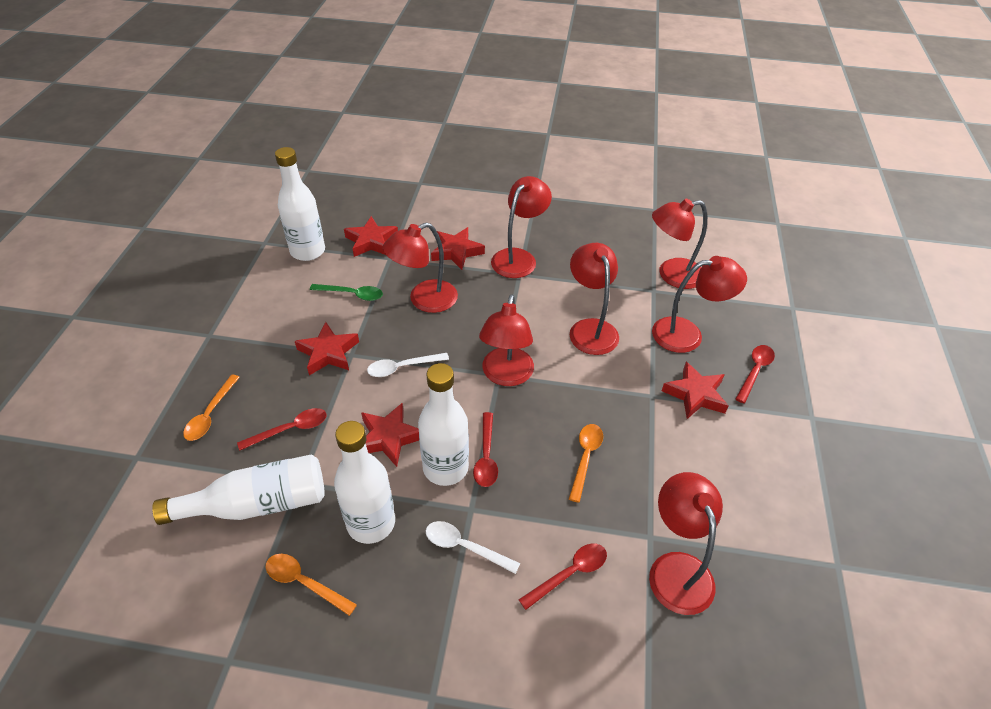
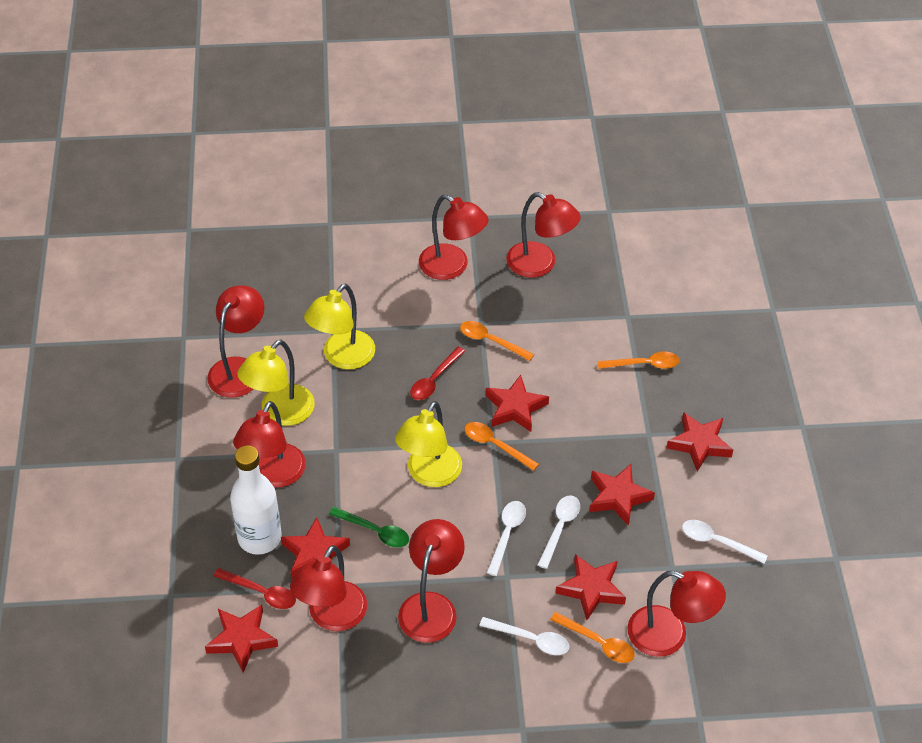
orange spoon: [183,375,240,441] [265,554,357,616] [569,424,603,503] = 3 -> [460,321,534,361] [465,422,539,471] [550,612,635,663] [597,351,680,369] = 4
red spoon: [237,408,327,450] [473,412,498,487] [519,543,607,610] [736,345,775,403] = 4 -> [213,568,296,609] [410,347,465,400] = 2
red star: [295,322,359,375] [344,216,398,257] [361,403,419,467] [431,227,485,270] [662,362,729,419] = 5 -> [205,605,278,673] [281,517,350,579] [485,375,549,432] [555,554,626,620] [589,464,655,526] [666,412,733,471] = 6
white bottle: [152,454,325,525] [275,147,325,261] [334,421,395,544] [418,363,469,486] = 4 -> [230,445,282,555] = 1
white spoon: [367,353,449,377] [426,521,520,574] = 2 -> [479,617,569,655] [487,501,526,576] [537,495,580,569] [682,520,768,563] = 4
yellow lamp: none = 0 -> [237,339,315,426] [304,284,375,369] [395,401,462,487] = 3

